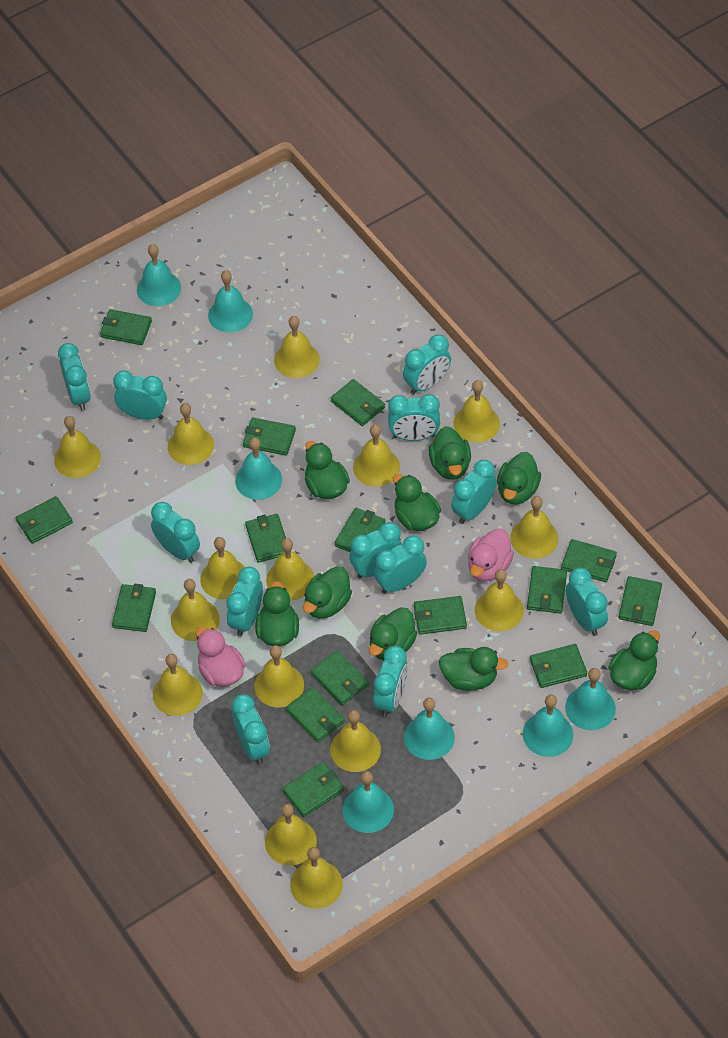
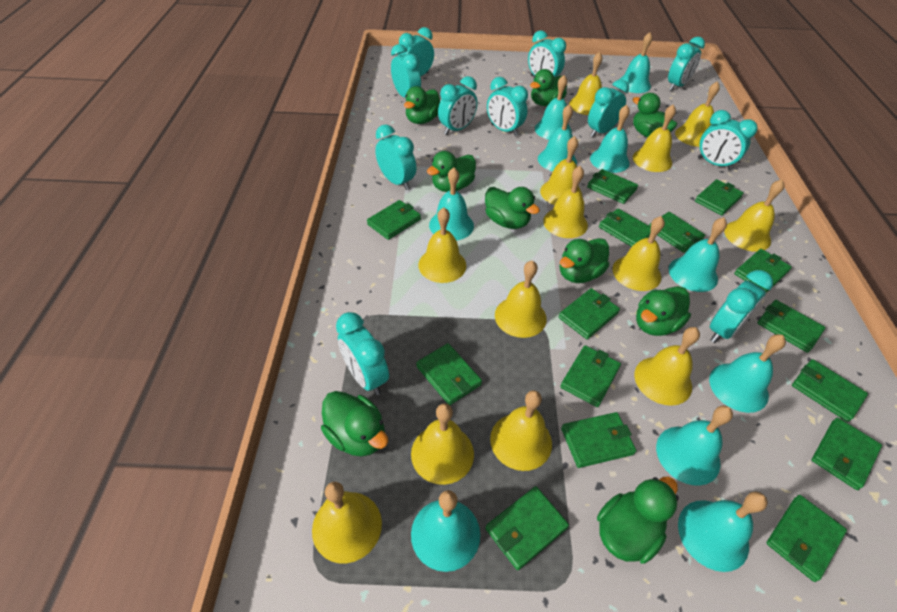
pink duck: [195,626,246,687] [468,529,514,582] = 2 -> none = 0
turquoise bell: [137,244,181,306] [208,270,253,333] [235,437,282,500] [343,771,394,833] [404,697,455,760] [523,695,573,757] [565,668,616,730] = 7 -> [411,490,480,572] [429,168,474,241] [535,75,572,140] [538,104,577,171] [590,105,630,173] [619,32,653,93] [656,405,733,486] [669,217,727,292] [678,491,768,572] [709,334,786,413] = 10
turquoise clock: [58,343,91,411] [113,371,167,420] [151,502,200,563] [226,567,263,637] [232,694,270,765] [349,522,402,578] [373,646,408,717] [374,535,427,594] [388,394,440,441] [403,334,451,395] [451,460,497,524] [566,568,608,636] = 12 -> [336,312,389,395] [375,124,416,190] [391,44,421,98] [398,27,434,76] [438,76,477,135] [487,77,528,136] [528,30,566,77] [588,79,629,137] [668,37,705,91] [698,110,758,171] [710,270,773,343] = 11
yellow bell: [54,416,101,478] [153,654,202,716] [168,403,214,465] [171,579,220,641] [200,537,244,599] [254,645,304,708] [265,804,317,866] [266,538,314,601] [274,316,320,378] [290,847,343,909] [330,710,381,772] [353,424,400,487] [453,380,500,443] [475,569,524,631] [510,496,558,559] = 15 -> [312,482,382,564] [411,403,474,485] [418,207,466,283] [490,390,552,471] [495,260,547,338] [540,136,582,205] [543,166,588,238] [569,52,602,115] [612,216,665,291] [633,104,676,172] [634,327,700,406] [675,81,720,147] [724,179,784,252] = 13

